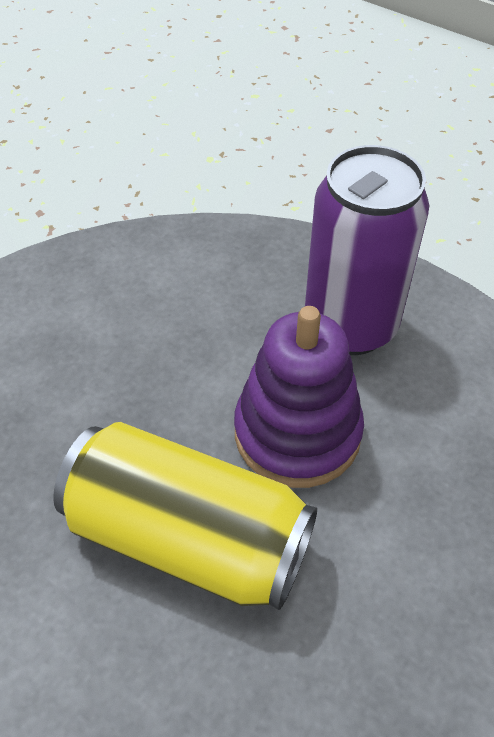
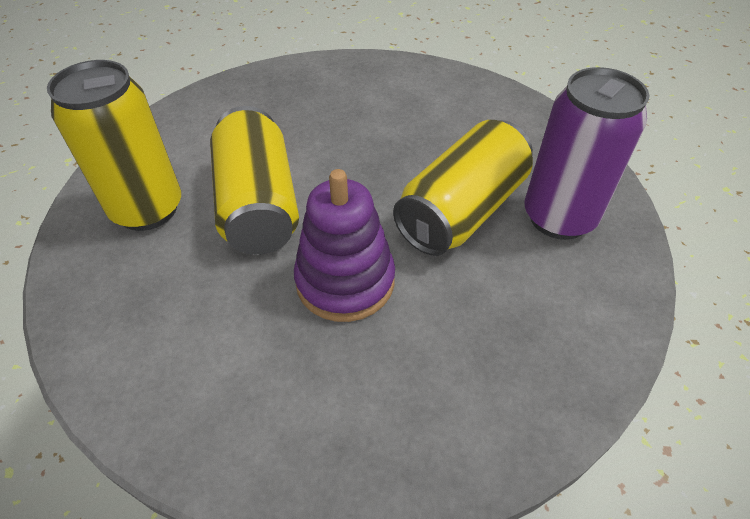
yellow can: [53,422,317,610] = 1 -> [47,60,181,231] [210,106,299,255] [393,120,533,256] = 3

